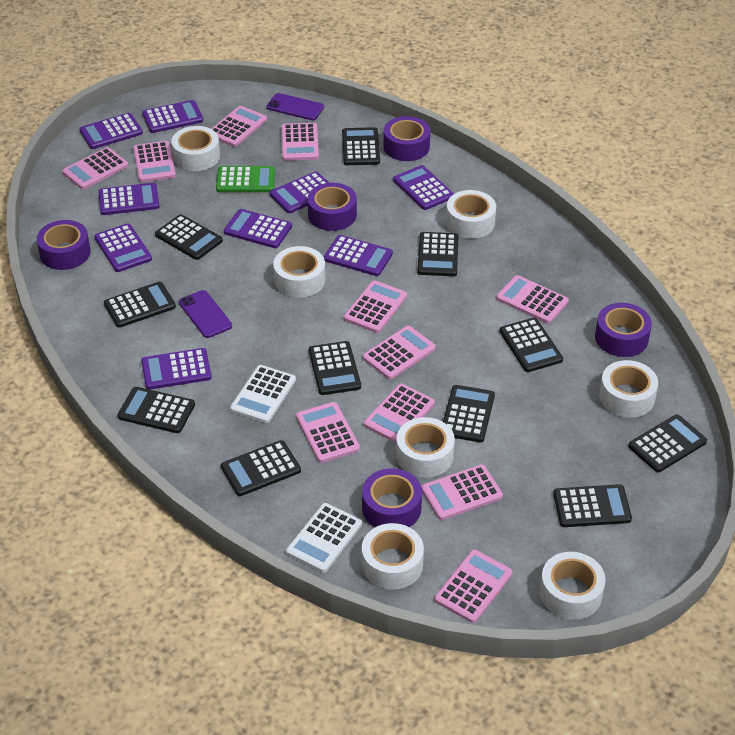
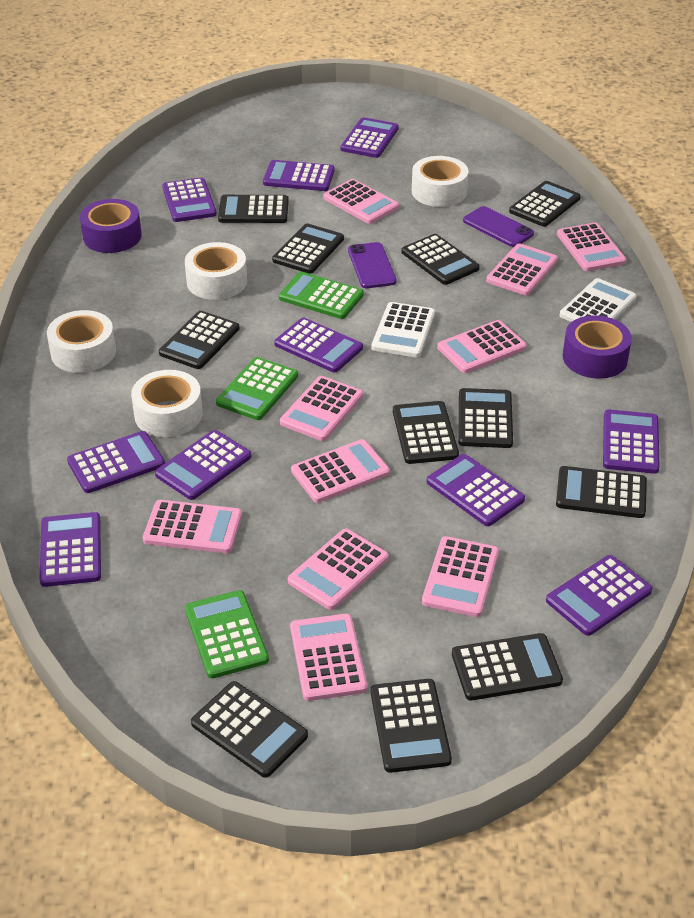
green calculator: [216,166,275,192] = 1 -> [185,590,269,678] [216,357,298,420] [279,272,364,319] = 3
pink calculator: [62,147,129,189] [133,141,176,182] [212,106,267,147] [281,123,319,161] [296,402,360,463] [344,280,407,333] [363,326,436,379] [364,384,435,443] [421,464,503,520] [434,550,513,623] [496,275,569,323] = 11 -> [143,500,242,553] [280,376,363,441] [288,528,389,610] [290,614,367,701] [291,439,390,503] [323,179,399,224] [422,536,499,617] [437,320,527,373] [486,243,558,295] [557,223,626,271] = 10
purple calculator: [79,113,143,149] [95,223,152,272] [98,183,160,215] [141,348,212,390] [142,100,203,133] [224,209,292,248] [270,172,329,213] [324,235,393,276] [393,165,454,210] = 9 -> [39,512,101,587] [67,431,165,493] [155,430,251,500] [162,177,217,222] [263,160,335,191] [274,318,363,372] [341,117,399,158] [427,454,525,526] [546,555,652,636] [603,409,660,474] = 10
purple tape: [37,220,91,270] [307,183,357,231] [362,468,422,527] [384,116,430,161] [595,303,652,357] = 5 -> [80,199,142,253] [563,315,632,379] = 2
white tape: [171,126,220,171] [273,246,325,298] [362,523,424,590] [396,417,455,478] [446,190,496,239] [540,552,606,620] [599,360,658,418] = 7 -> [47,310,116,373] [131,370,203,437] [185,242,247,300] [412,156,469,207] = 4

